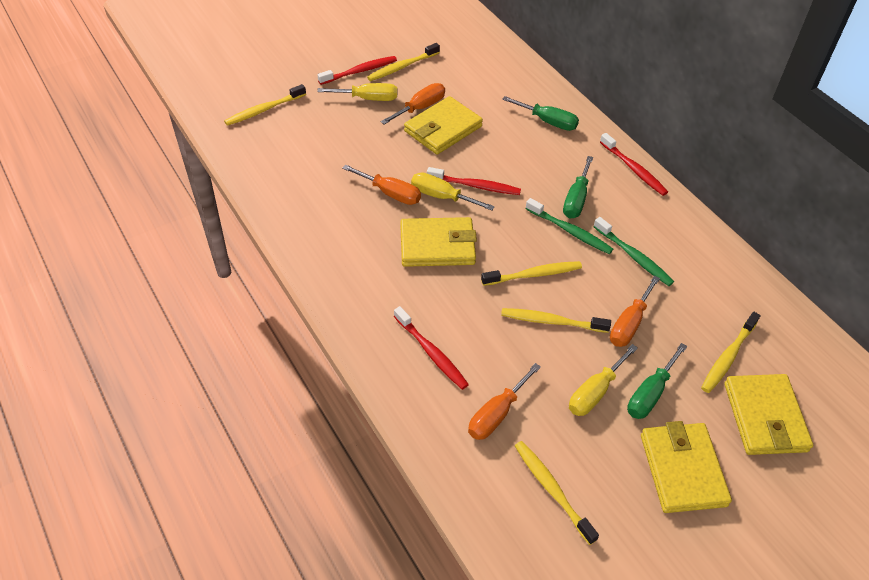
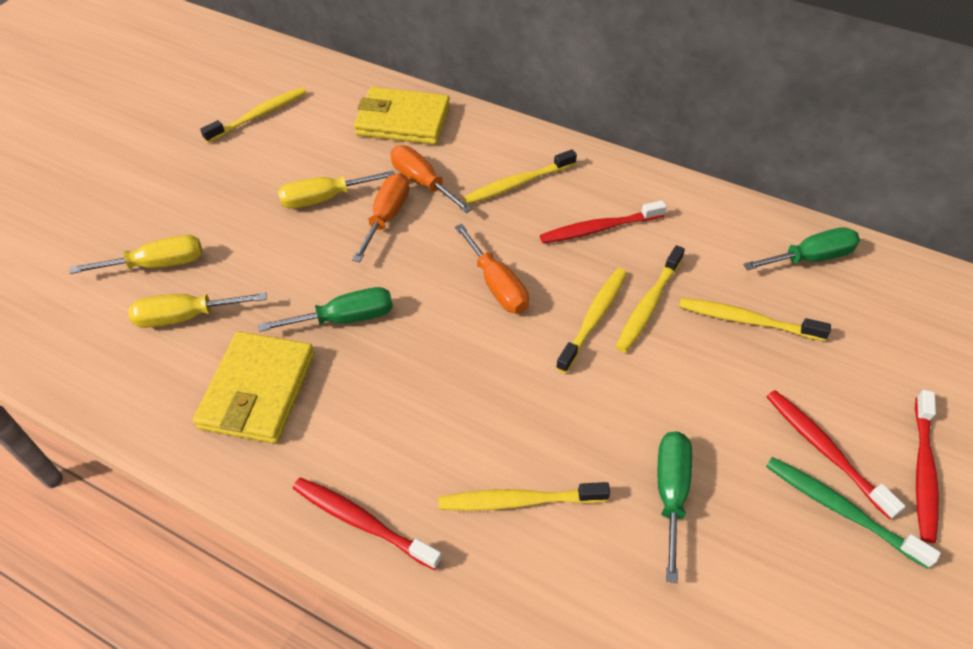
green toothbrush: [526,198,613,254] [593,217,674,286] = 2 -> [766,457,941,569] = 1
orange screwdriver: [342,164,421,205] [381,83,445,125] [468,363,541,440] [610,276,660,347] = 4 -> [352,173,409,262] [390,145,472,213] [455,224,529,313] = 3
yellow wallet: [400,217,477,267] [404,96,483,155] [641,421,732,513] [724,374,813,455] = 4 -> [193,331,315,444] [354,87,450,145] = 2

